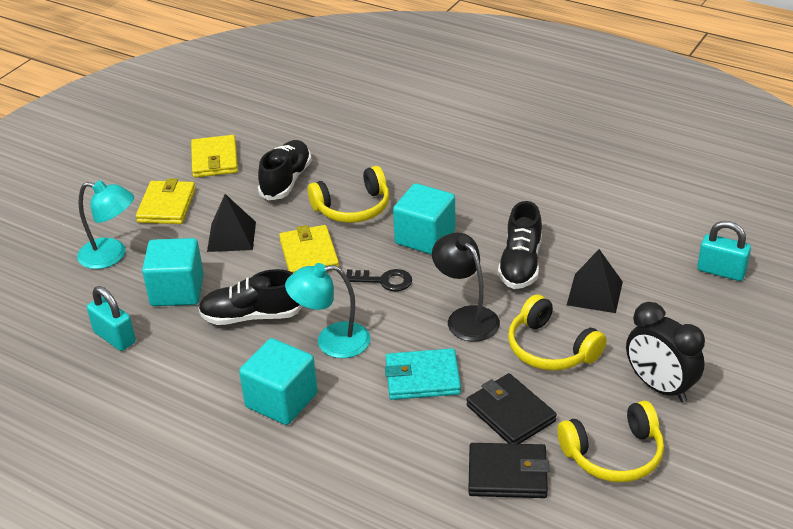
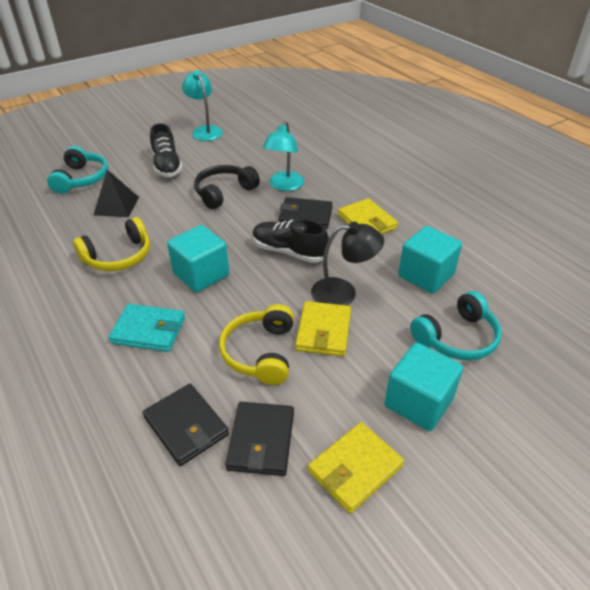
black clock: [626,302,705,403] = 1 -> none = 0
black headphones: none = 0 -> [194,165,260,209] = 1
black key: [346,269,412,291] = 1 -> none = 0
black pyramid: [207,194,256,252] [567,249,623,313] = 2 -> [94,170,139,217] = 1
black shoe: [198,269,302,325] [258,140,312,200] [498,201,542,289] = 3 -> [150,123,183,177] [252,219,329,263] = 2
black wallet: [467,373,557,444] [468,443,549,498] = 2 -> [143,384,229,466] [225,402,294,476] [278,197,333,229] = 3
turquoise headphones: none = 0 -> [47,146,108,194] [410,291,502,360] = 2
turquoise padlock: [87,286,136,351] [697,221,751,281] = 2 -> none = 0
yellow headphones: [308,166,389,223] [508,294,607,371] [557,401,664,482] = 3 -> [73,217,150,271] [219,304,294,385] = 2

